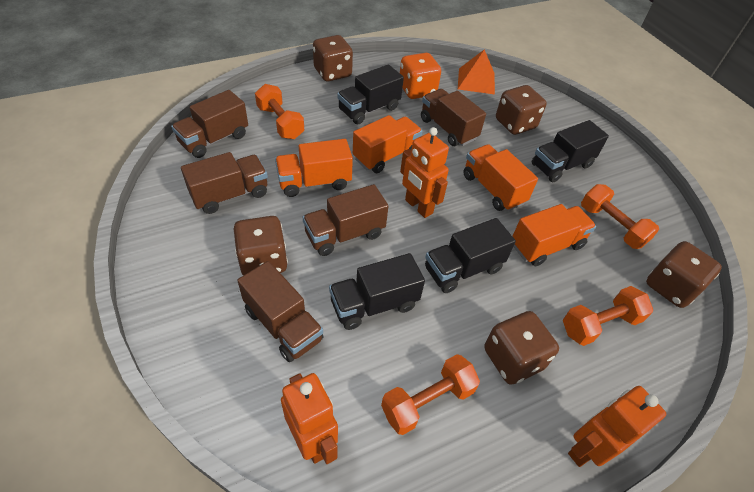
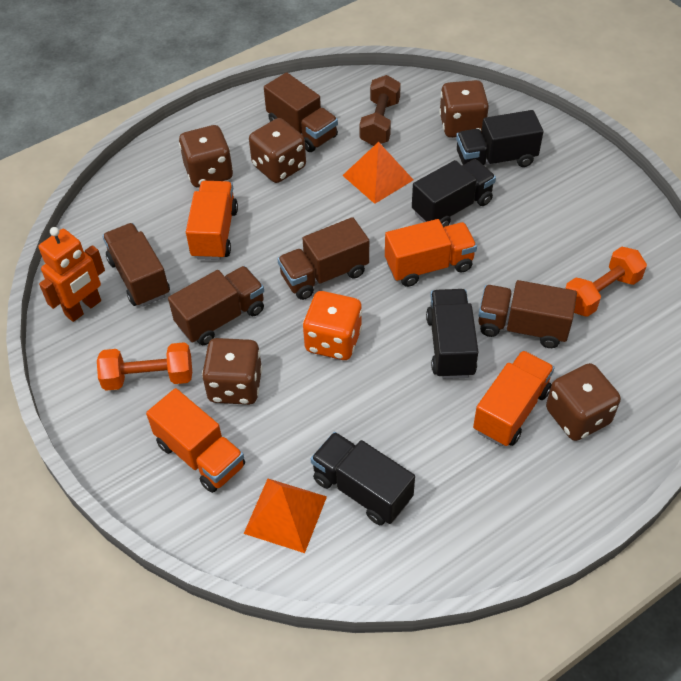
brown dumbbell: none = 0 -> [359,75,401,146] = 1
orange dumbbell: [255,84,304,139] [381,354,480,435] [563,286,653,346] [581,184,659,249] = 4 -> [97,342,192,391] [565,247,647,317] = 2
orange pyramid: [458,49,495,95] = 1 -> [244,479,327,553] [342,142,413,204] = 2
orange robot: [281,373,338,464] [400,127,449,218] [568,386,666,467] = 3 -> [39,227,105,322] = 1

